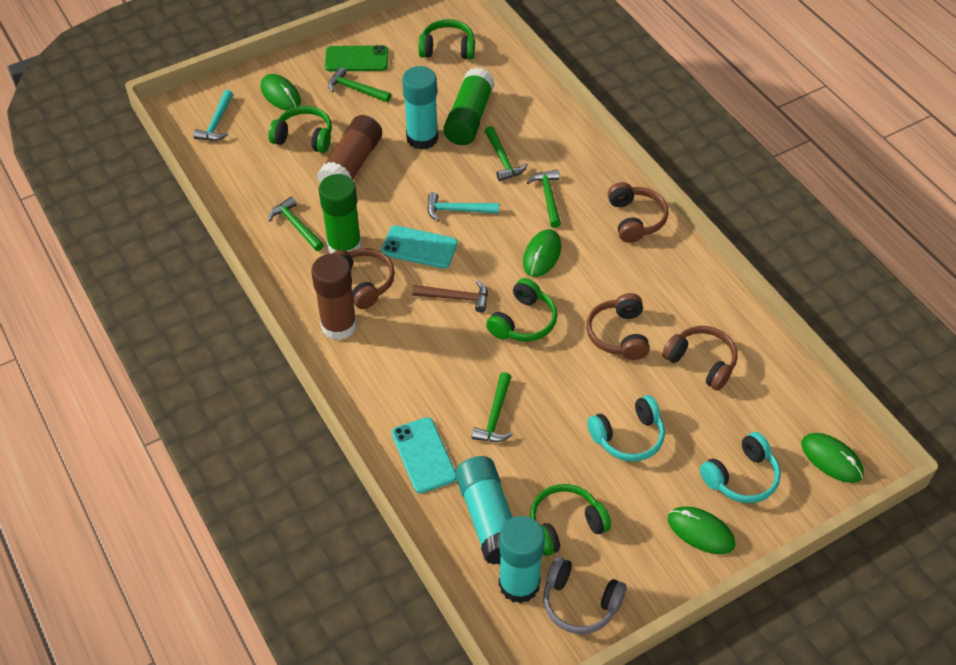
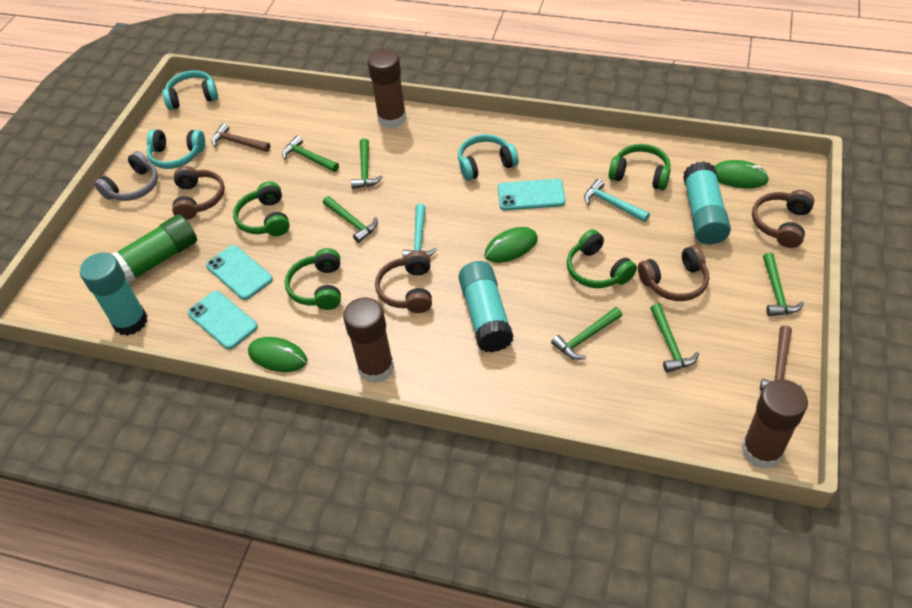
brown glue stick: [311,254,357,340] [317,115,382,183] = 2 -> [343,297,394,383] [368,49,407,128] [741,379,808,469] = 3
brown hammer: [412,280,488,313] = 1 -> [211,123,270,152] [760,325,803,391] = 2
green glue stick: [319,174,362,254] [443,68,495,145] = 2 -> [111,214,197,283] = 1
green hammer: [269,196,324,251] [328,67,391,102] [471,372,513,442] [485,126,527,181] [526,170,561,228] = 5 -> [282,136,339,172] [323,196,378,243] [351,138,383,189] [551,307,622,360] [650,303,699,373] [763,253,804,316] = 6
green mouse: [261,74,301,110] [523,229,561,277] [668,507,735,554] [801,433,864,483] = 4 -> [248,337,307,372] [484,227,538,263] [714,160,769,188] = 3
green phone: [325,45,388,72] = 1 -> none = 0
turquoise headphones: [587,395,665,461] [700,432,781,503] = 2 -> [147,129,205,169] [162,70,218,110] [458,134,519,181] = 3
turquoise phone: [381,225,458,269] [392,417,456,493] = 2 -> [188,291,258,350] [206,245,273,300] [498,179,565,210] = 3

